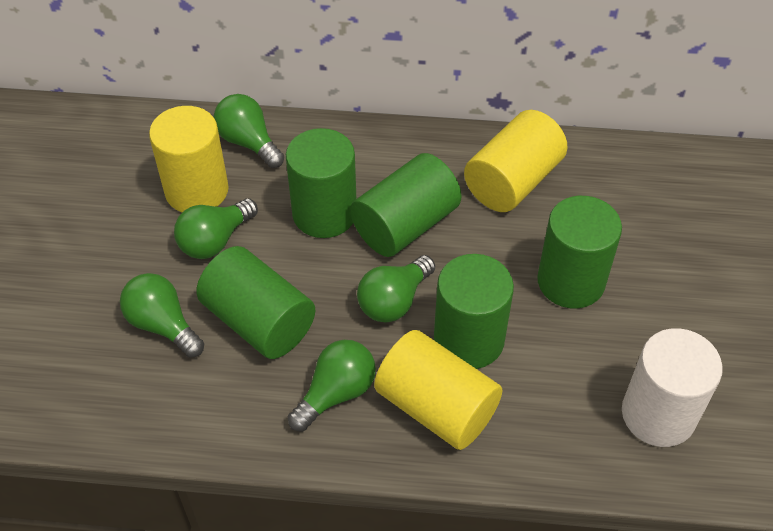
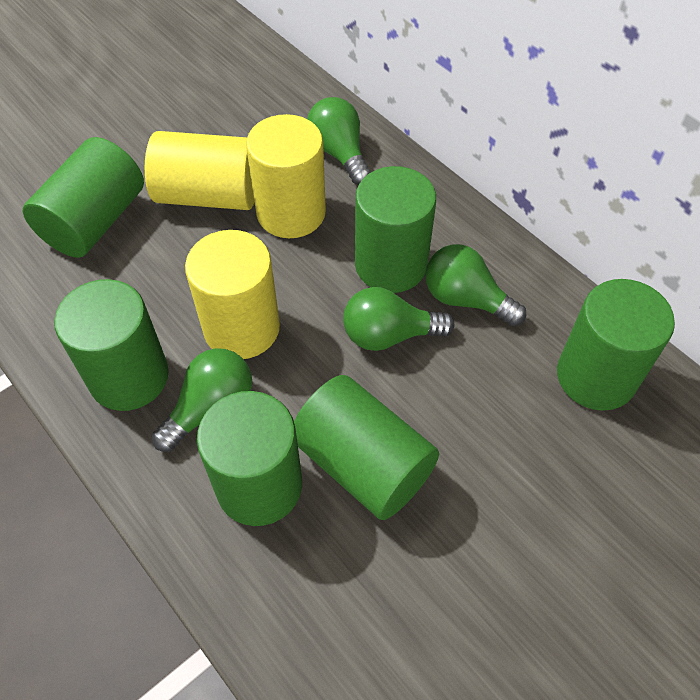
green cylinder: [196,246,315,359] [286,128,356,238] [350,153,462,257] [434,254,514,369] [537,196,622,309] = 5 -> [23,137,144,258] [54,279,169,411] [197,391,302,526] [294,375,439,520] [355,166,436,293] [557,279,675,411] = 6
green light bulb: [120,273,204,358] [174,198,258,259] [213,94,284,168] [288,340,376,432] [357,255,435,323] = 5 -> [152,348,252,452] [307,97,371,185] [343,287,454,351] [425,244,526,326] = 4
white cylinder: [622,328,723,447] = 1 -> none = 0

